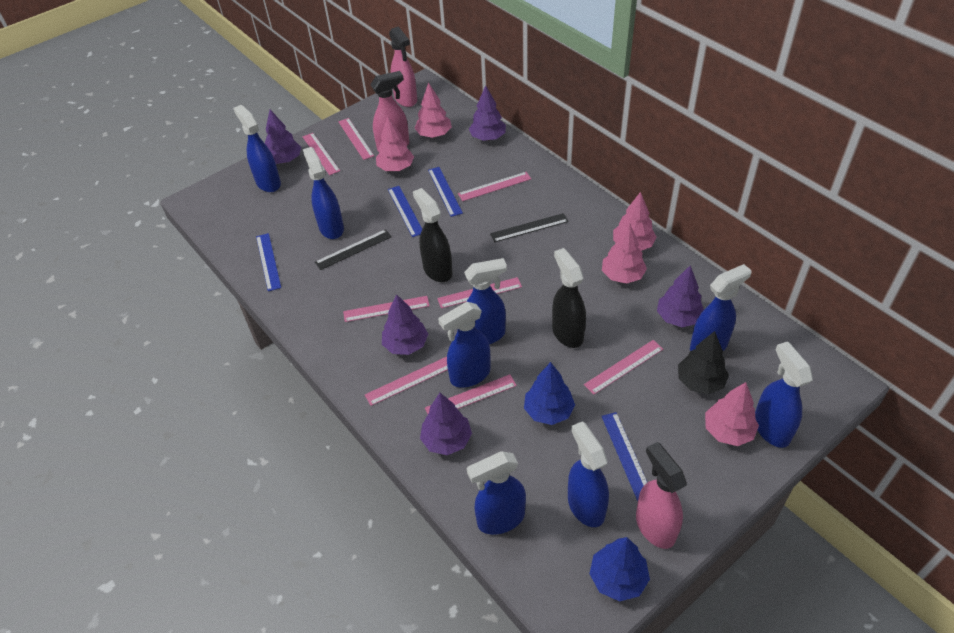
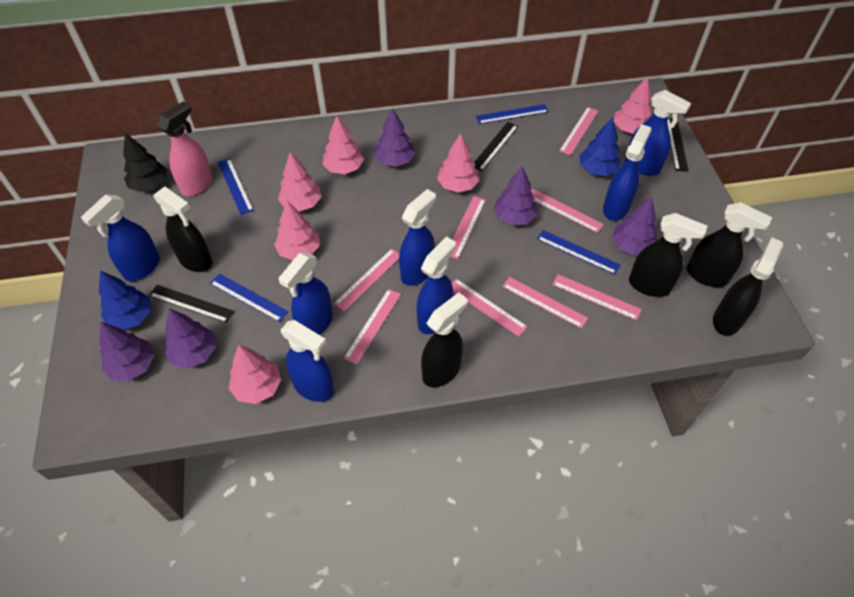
black ruler: [315,229,392,270] [490,213,569,242] = 2 -> [149,285,234,323] [474,122,518,171] [667,118,689,171] = 3
black spray bottle: [413,188,452,282] [552,248,586,348] = 2 -> [153,186,212,272] [421,292,468,387] [629,213,707,297] [687,202,772,287] [713,238,783,336] = 5
blue spray bottle: [233,105,281,192] [303,147,344,239] [438,302,490,388] [464,258,507,344] [467,451,526,535] [568,421,609,527] [690,264,751,351] [755,341,813,448] = 8 -> [81,194,160,281] [278,253,333,335] [281,320,334,402] [399,189,436,286] [417,237,456,334] [603,124,651,221] [625,90,691,176] = 7
pink spray bottle: [370,71,409,152] [389,26,417,107] [636,442,687,549] = 3 -> [157,101,213,196] = 1
pink tree: [376,116,414,171] [415,82,452,138] [602,223,647,284] [613,192,656,251] [705,382,759,446] = 5 -> [228,345,281,404] [274,201,320,260] [278,152,321,211] [322,116,364,174] [437,133,479,193] [614,76,652,134] = 6

